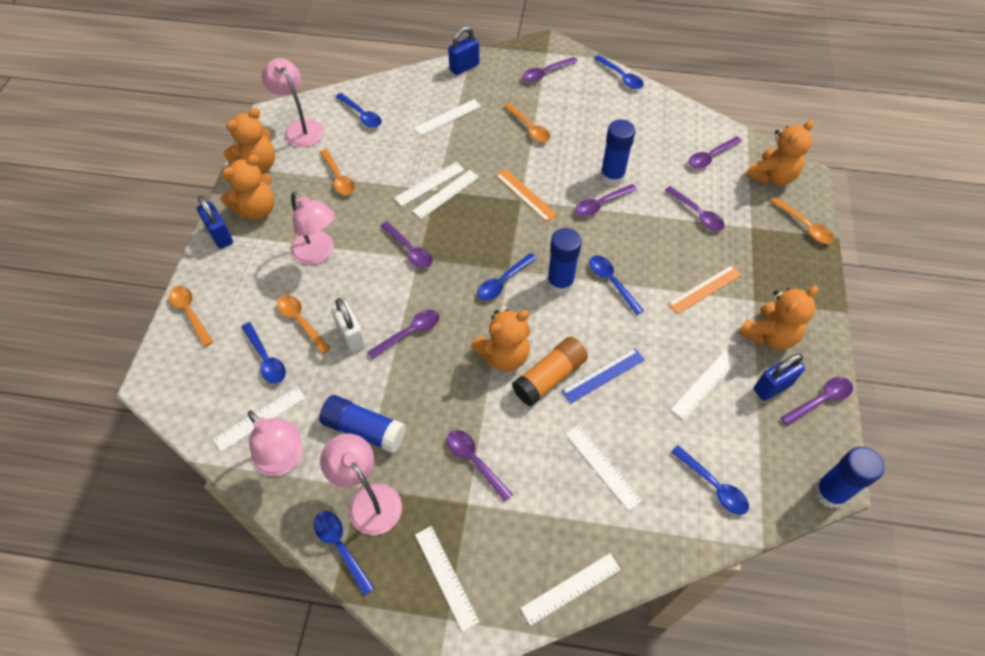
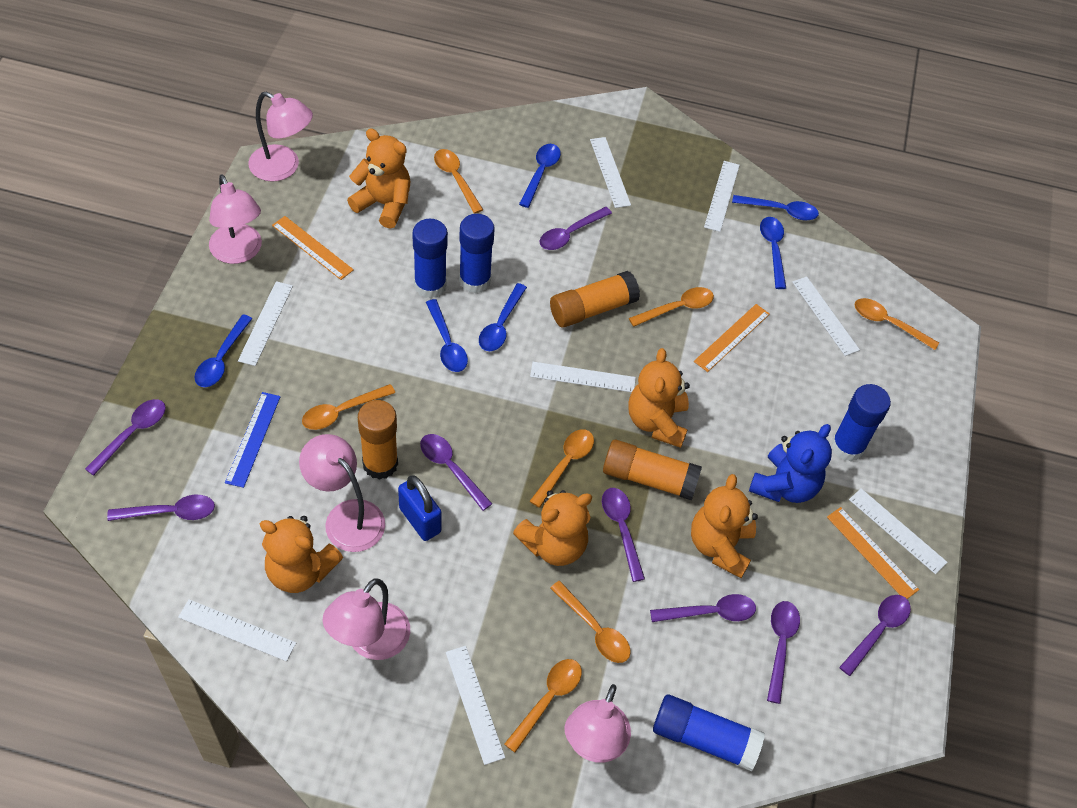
blue padlock: [197,196,233,249] [448,26,479,75] [754,353,805,401] = 3 -> [398,475,442,541] = 1
blue spoon: [242,322,286,384] [314,511,374,596] [335,93,382,128] [477,253,537,300] [589,256,644,315] [594,55,644,89] [671,445,749,515] = 7 -> [195,314,253,387] [426,299,468,372] [479,283,527,351] [519,144,561,208] [732,195,819,220] [760,217,786,289] = 6
blue teddy bear: none = 0 -> [749,424,832,503] = 1
orange glue stick: [512,337,588,406] = 1 -> [358,400,398,480] [550,271,640,328] [603,440,702,500] = 3
orange ruler: [496,169,557,222] [668,265,742,314] = 2 -> [272,216,354,280] [694,304,770,372] [827,507,919,599] = 3
orange spoon: [169,286,213,347] [277,295,330,354] [320,149,355,195] [504,103,550,142] [771,197,834,244] = 5 -> [302,384,395,430] [434,149,483,214] [504,659,582,752] [530,429,594,508] [550,581,631,663] [629,287,714,327] [854,298,939,350] = 7
pink lamp: [248,410,303,477] [262,58,324,147] [291,192,335,265] [320,434,402,535] = 4 -> [209,175,262,264] [248,91,313,182] [299,434,385,552] [323,579,410,660] [564,684,631,763] = 5
white padlock: [331,298,366,353] = 1 -> none = 0

